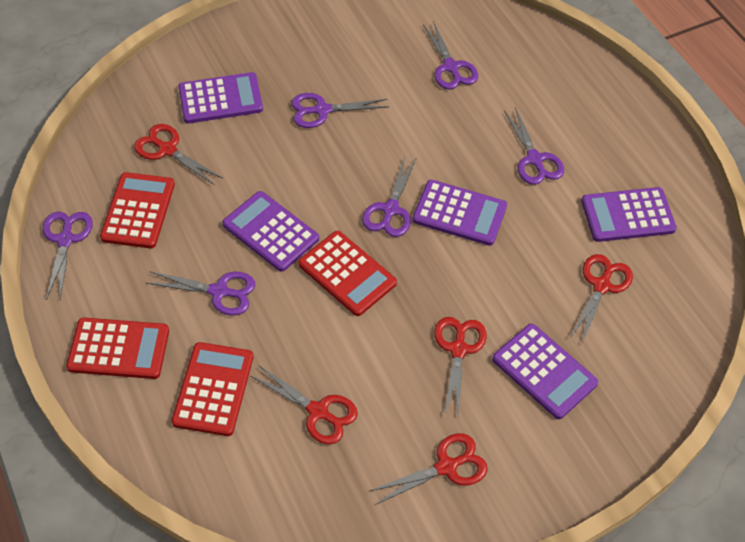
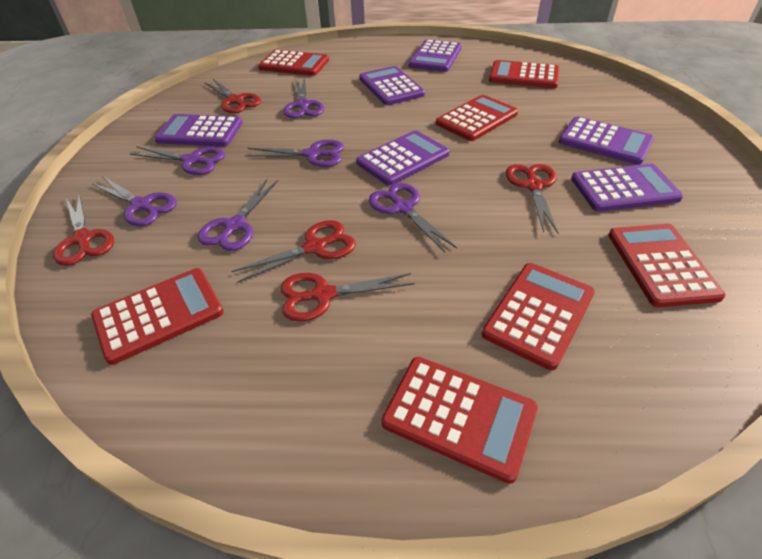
purple calculator: [178,72,263,123] [222,191,319,272] [412,180,507,246] [492,324,598,419] [581,187,677,242] = 5 -> [154,114,243,146] [356,130,450,186] [359,66,425,105] [409,40,461,72] [559,116,654,165] [571,164,683,212] = 6
red calculator: [66,318,169,379] [100,172,175,248] [172,342,253,436] [298,231,397,316] = 4 -> [91,268,224,365] [258,50,329,76] [382,357,538,484] [436,95,518,141] [482,263,595,370] [489,60,560,88] [608,224,726,307] = 7

